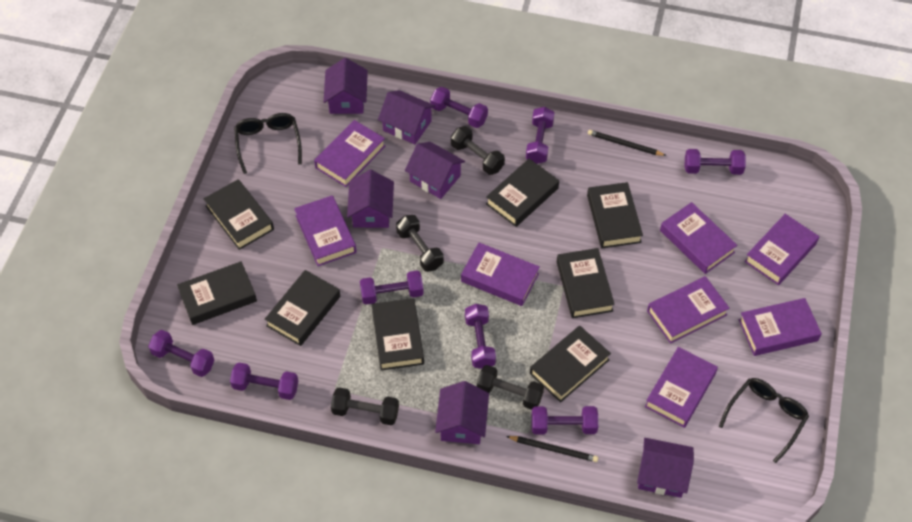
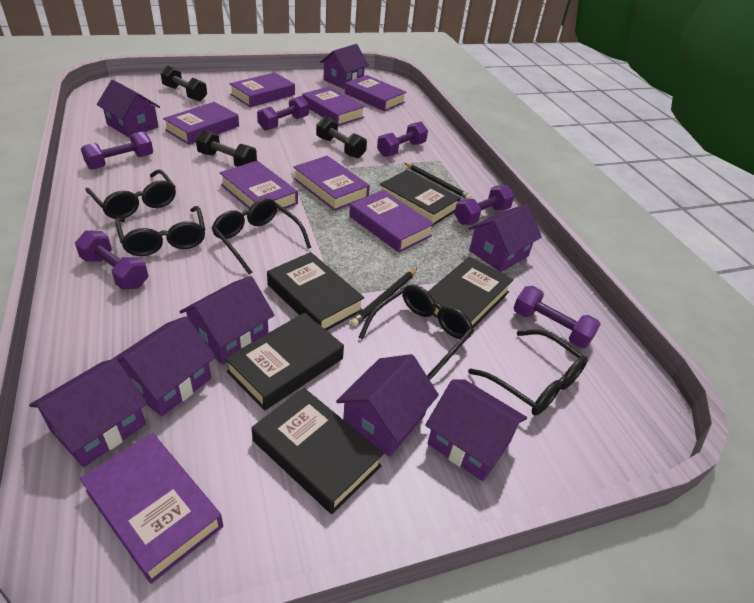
black book: [177,261,257,325] [204,179,274,250] [265,270,340,346] [371,298,424,370] [486,159,559,227] [530,326,611,402] [557,248,615,318] [587,182,643,248] = 8 -> [225,312,344,410] [252,388,384,514] [267,252,364,330] [379,170,460,226] [428,257,513,328] = 5
black dumbbell: [331,388,399,425] [396,215,444,272] [451,126,505,175] [477,365,544,410] = 4 -> [160,65,207,102] [196,130,257,167] [316,117,367,159] = 3
black glasses: [234,113,302,174] [719,378,809,463] = 2 -> [85,169,176,219] [115,206,205,256] [212,198,311,274] [358,284,474,380] [468,329,588,416] = 5
purple dumbbell: [148,330,215,377] [230,363,298,400] [360,270,424,305] [430,87,488,128] [465,304,496,369] [526,107,554,164] [532,406,598,435] [685,149,746,175] = 8 -> [75,230,148,290] [81,131,153,170] [257,96,309,131] [377,122,428,157] [454,185,515,225] [514,286,601,348] = 6
purple house: [324,58,368,114] [347,170,394,228] [378,90,435,144] [405,142,465,199] [435,381,489,444] [637,438,694,498] = 6 -> [29,359,147,467] [97,80,160,137] [111,316,216,417] [179,276,275,365] [320,44,369,89] [336,354,439,457] [425,379,527,481] [469,204,542,272] = 8

